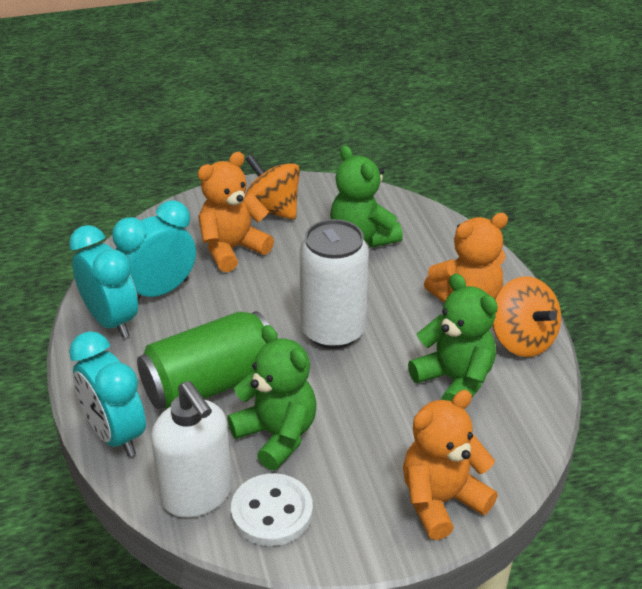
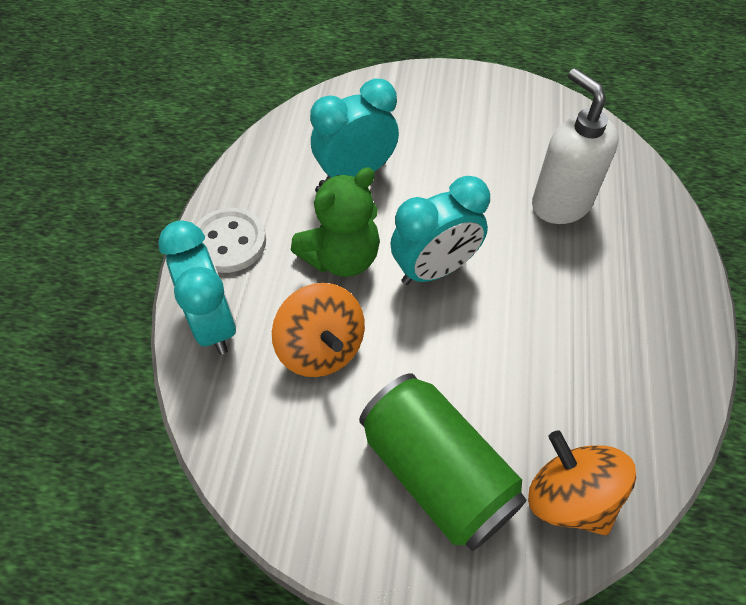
green teddy bear: [227,325,316,470] [330,146,403,248] [408,274,498,401] = 3 -> [291,167,380,277] = 1
orange teddy bear: [198,152,274,272] [403,390,498,540] [424,212,508,302] = 3 -> none = 0
white can: [299,219,369,349] = 1 -> none = 0

